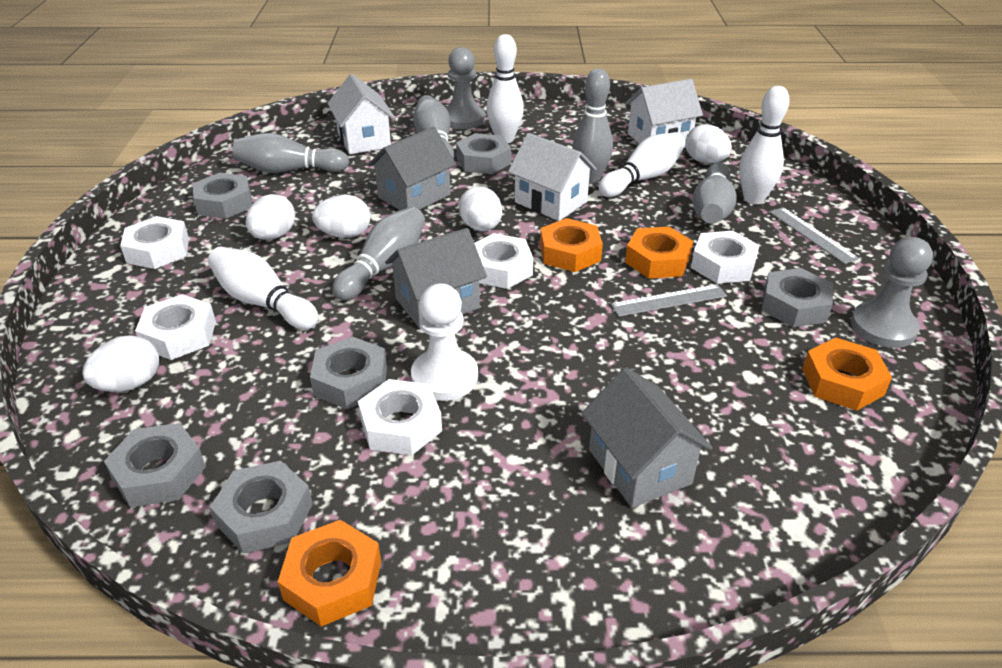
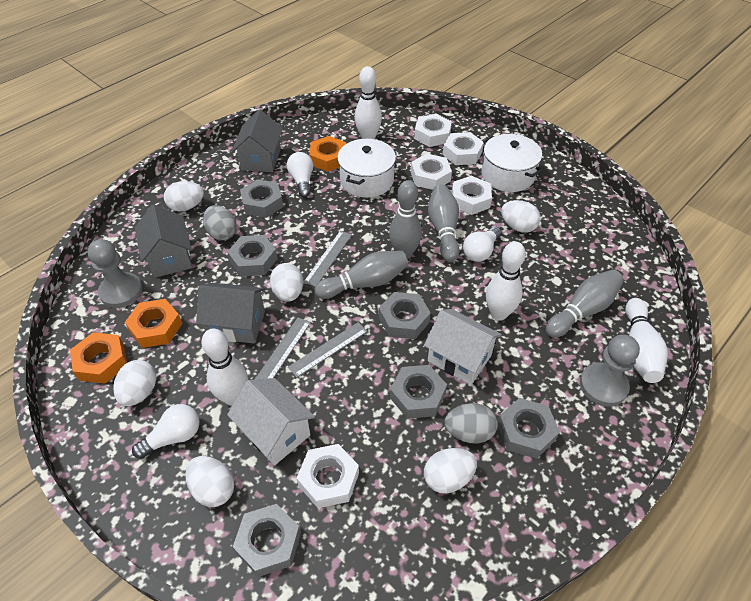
grey bowling pin: [233,133,349,173] [332,207,425,301] [413,95,454,159] [572,68,613,184] [692,162,737,224] = 5 -> [315,251,408,299] [389,180,422,259] [428,184,459,262] [545,270,624,338] = 4
grey egg: none = 0 -> [203,205,237,241] [445,403,498,444] = 2
grey ruler: [611,284,727,317] [769,207,859,264] = 2 -> [255,318,311,379] [288,322,368,378] [304,231,352,286] = 3
orange nut: [278,520,381,627] [540,218,603,272] [625,227,693,279] [802,338,892,411] = 4 -> [70,332,127,384] [125,299,182,348] [309,136,346,172] = 3
white egg: [82,335,159,392] [246,194,295,240] [312,195,371,238] [459,186,502,231] [685,124,732,164] = 5 -> [113,360,156,406] [164,181,204,212] [185,456,234,507] [270,263,303,302] [424,448,477,494] [501,200,541,233] = 6
white house: [328,74,395,154] [508,133,597,221] [626,79,703,144] = 3 -> [227,378,315,465] [424,309,502,385] = 2
white light bulb: none = 0 -> [132,404,200,459] [287,152,313,197] [463,226,501,262] = 3
white pawn: [411,283,478,401] = 1 -> none = 0
white pot: none = 0 -> [337,139,396,198] [481,134,543,192] = 2

